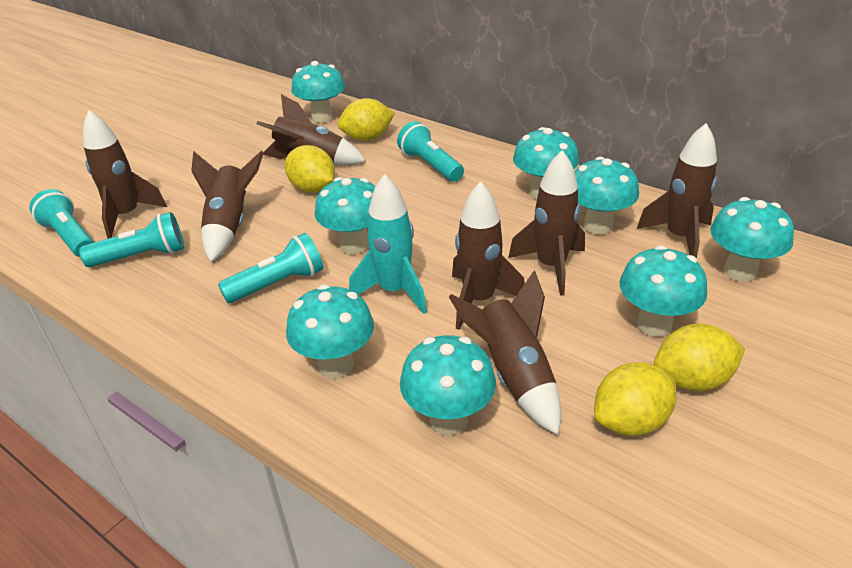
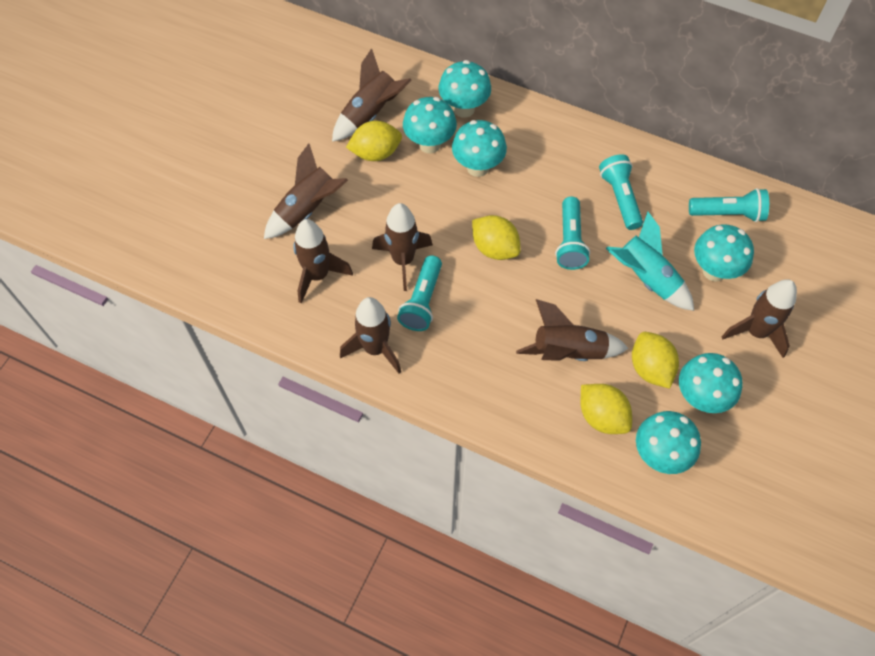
turquoise mushroom: [286,284,374,378] [291,61,345,123] [315,177,376,254] [400,335,496,435] [513,127,579,199] [574,157,639,235] [620,245,707,337] [710,197,794,282] = 8 -> [403,97,457,154] [439,60,491,118] [452,120,507,177] [636,411,701,474] [679,353,743,413] [694,224,754,282] = 6

